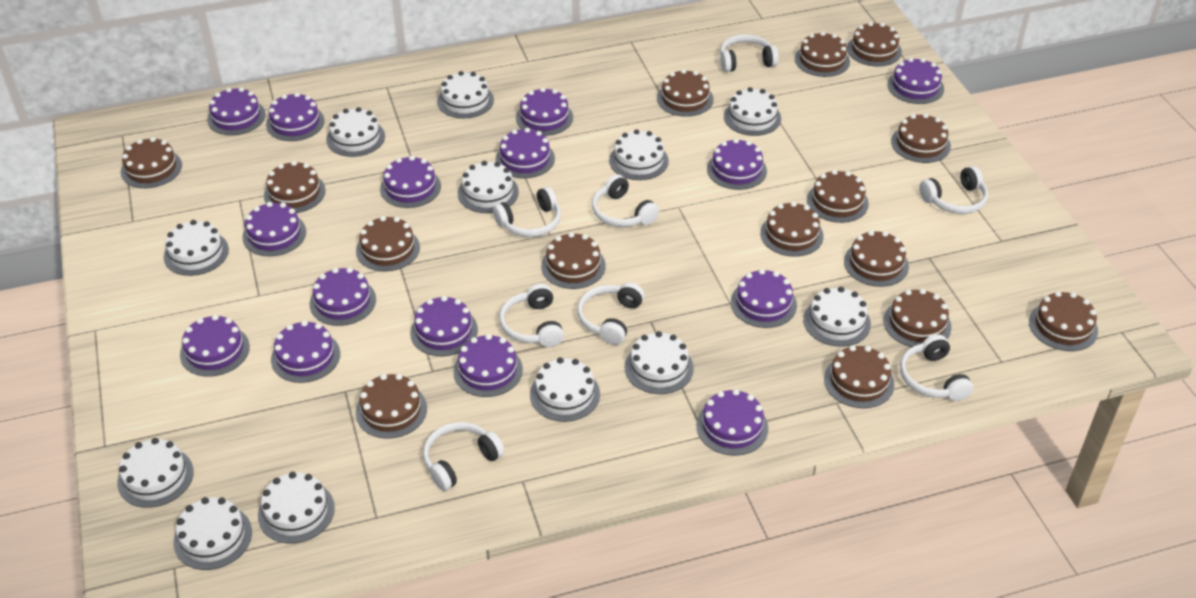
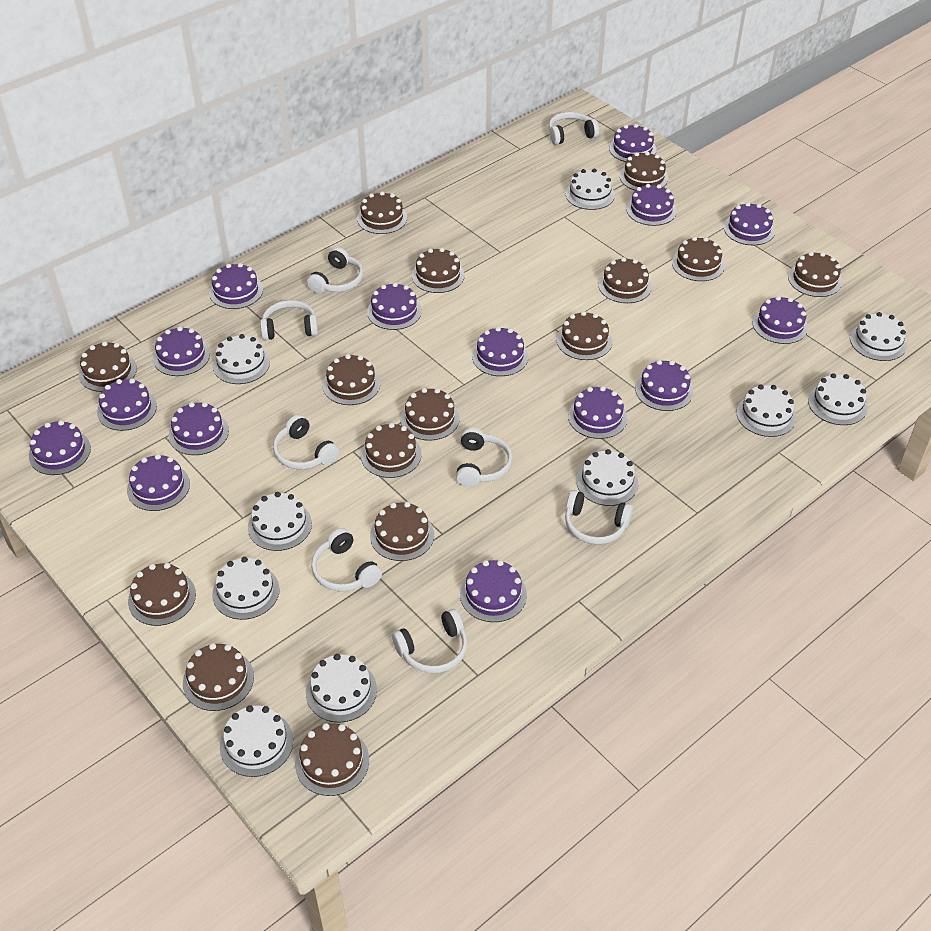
white cake: [117,438,194,508] [164,220,229,276] [174,497,252,570] [258,472,335,543] [326,107,385,157] [437,71,494,118] [458,161,519,213] [530,357,600,422] [609,129,669,180] [625,331,694,394] [724,87,781,136] [803,287,871,347] = 12 -> [212,557,280,620] [213,334,270,384] [220,705,293,777] [248,492,312,551] [306,654,377,723] [565,169,615,210] [576,449,638,506] [736,384,796,437] [808,373,868,425] [850,312,907,361] = 10

